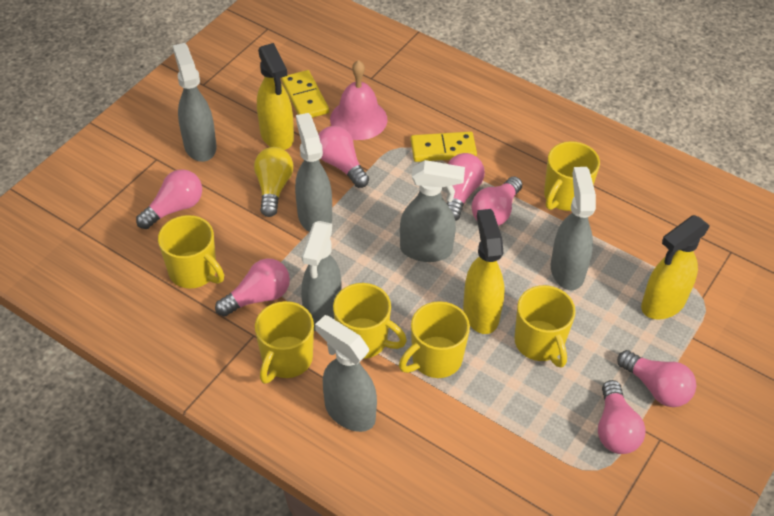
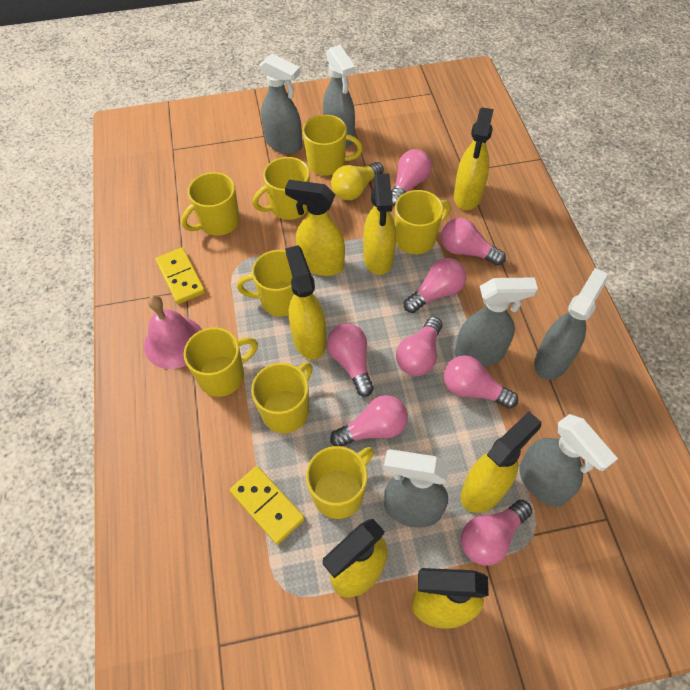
pink light bulb: [136,169,202,229] [215,258,290,317] [318,126,369,188] [447,153,485,221] [472,176,522,226] [598,380,646,454] [617,350,696,407] = 7 -> [327,323,374,397] [330,395,408,446] [392,149,432,206] [396,317,442,376] [404,258,466,313] [441,218,506,266] [444,355,518,409] [461,500,532,566] = 8
yellow mug: [158,215,224,288] [255,301,314,384] [333,283,407,359] [399,301,470,378] [514,285,576,368] [544,141,600,211] = 6 -> [181,172,240,236] [184,327,258,397] [237,250,294,316] [251,362,313,433] [253,157,310,220] [303,114,363,176] [306,446,374,519] [395,190,451,254] = 8
yellow spray bottle: [257,43,294,150] [463,209,504,334] [641,215,710,320] = 3 -> [285,180,345,276] [285,245,326,360] [323,519,388,598] [363,174,396,275] [412,568,489,629] [454,107,494,210] [461,412,541,513] = 7

